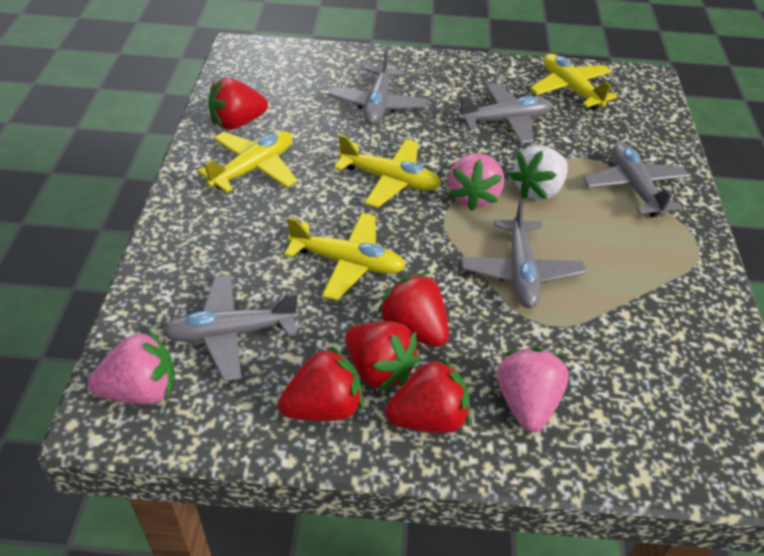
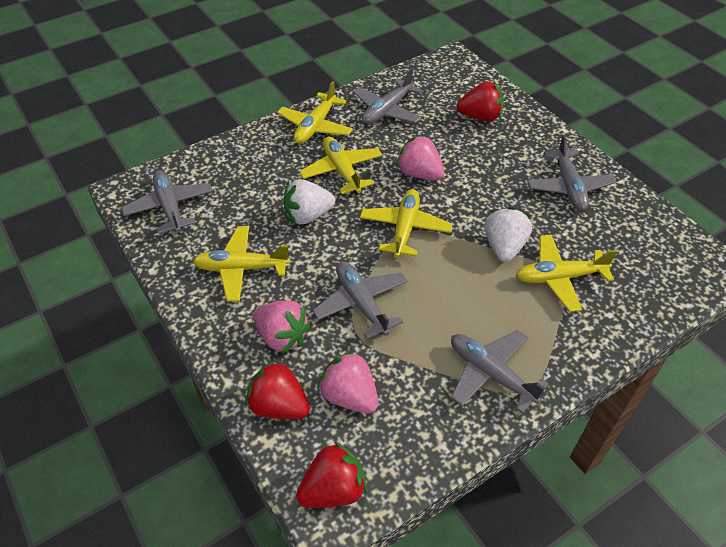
red strawberry: [208,78,268,130] [278,346,363,421] [345,321,420,392] [377,273,449,347] [385,358,470,433] = 5 -> [245,359,310,419] [296,441,367,508] [457,81,504,122] = 3
white strawberry: [509,145,568,200] = 1 -> [283,179,335,224] [485,207,532,262] = 2
yellow plane: [197,131,297,193] [284,213,406,301] [334,134,441,208] [530,54,617,110] = 4 -> [193,226,290,301] [277,81,353,144] [299,136,382,194] [360,189,453,258] [516,235,617,312] = 5

